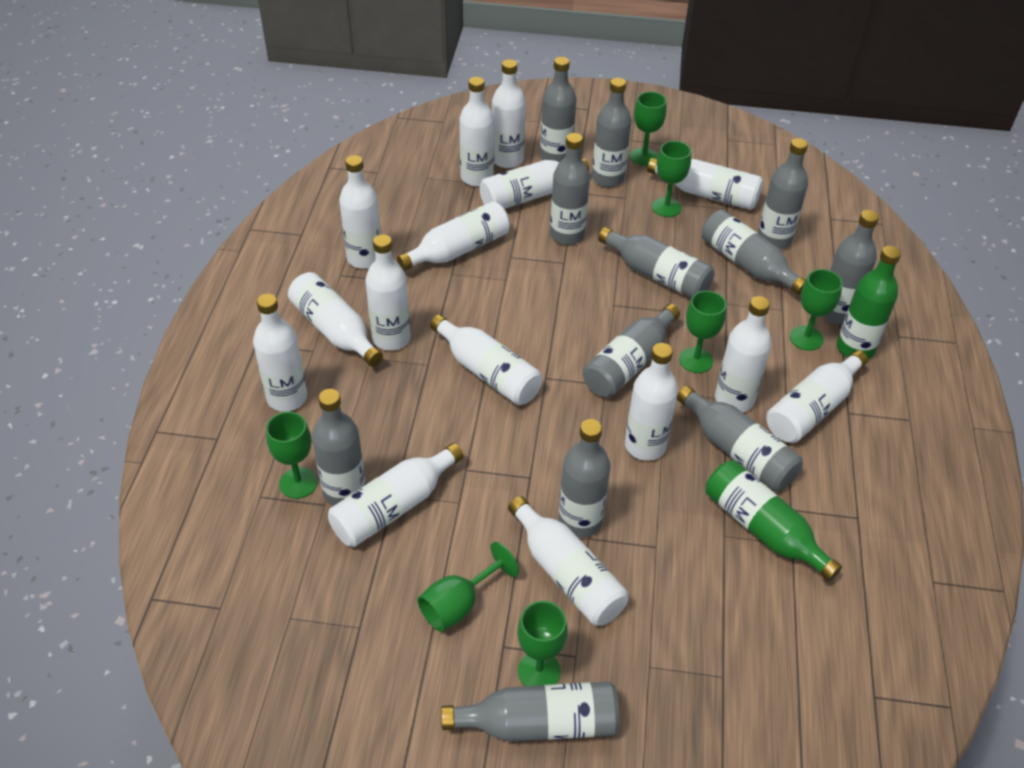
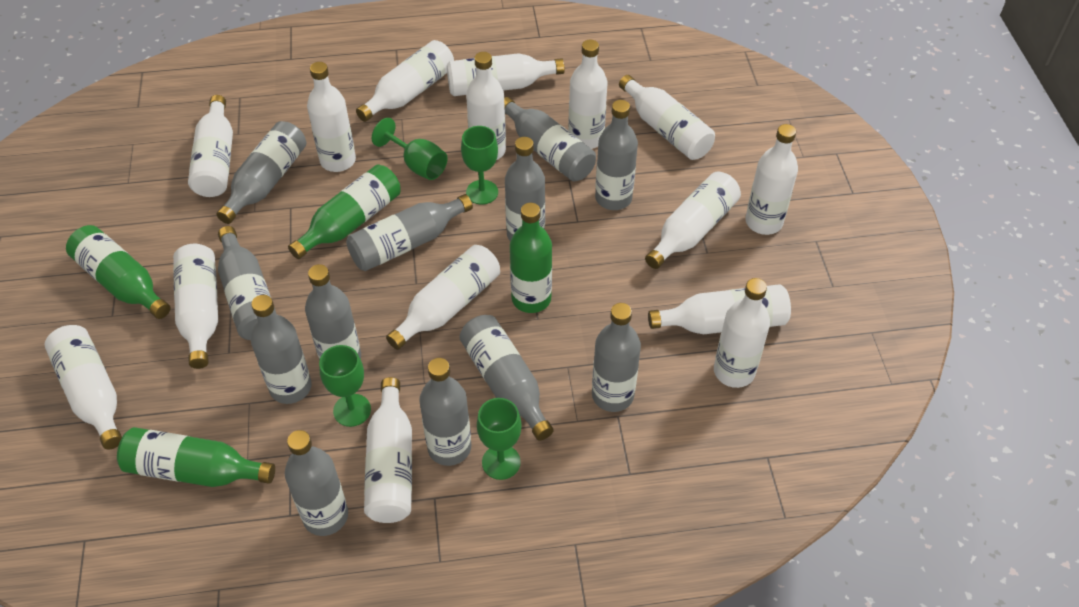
green bottle: [706,460,842,581] [837,246,901,359] = 2 -> [66,225,170,319] [117,427,275,487] [288,164,400,259] [510,203,552,313] = 4
green goblet: [266,412,318,499] [417,542,519,632] [518,601,568,686] [630,92,667,166] [652,141,691,217] [679,291,726,373] [790,269,843,351] = 7 -> [319,345,371,427] [372,118,448,180] [461,126,498,204] [477,398,522,480] = 4

